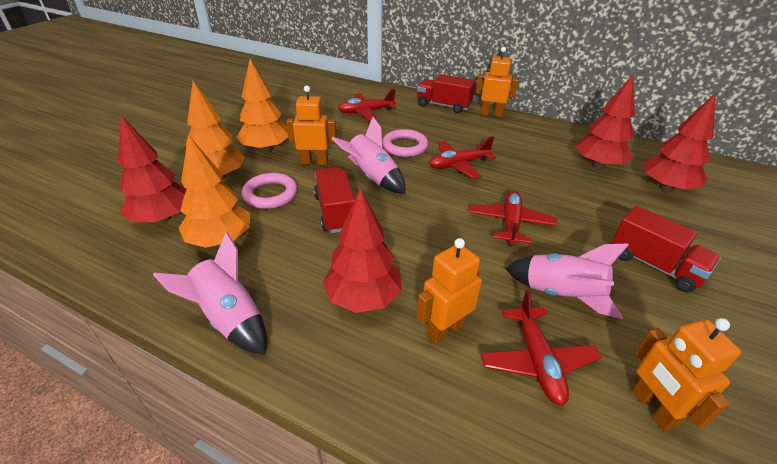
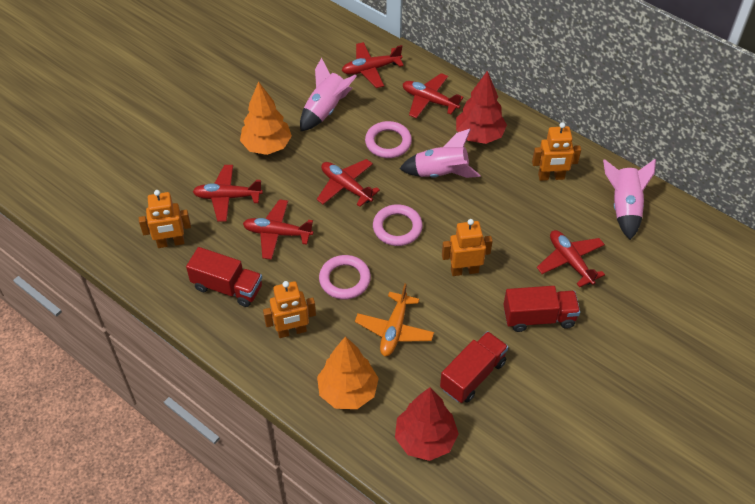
orange plane: none = 0 -> [355,283,434,356] = 1
orange tree: [179,134,250,248] [185,81,245,180] [237,59,288,152] = 3 -> [240,81,292,155] [317,336,379,409] = 2
pink ring: [242,173,297,209] [382,129,428,157] = 2 -> [319,255,371,299] [365,121,412,158] [373,204,423,246] = 3
red plane: [338,89,396,121] [430,136,497,179] [469,190,558,246] [481,290,602,406] = 4 -> [193,165,263,221] [243,199,313,260] [317,159,380,207] [342,42,404,88] [403,73,464,119] [537,230,605,288] = 6
red tree: [118,116,187,223] [322,188,402,313] [576,75,635,169] [643,93,716,192] = 4 -> [395,387,459,461] [456,71,507,144] = 2

